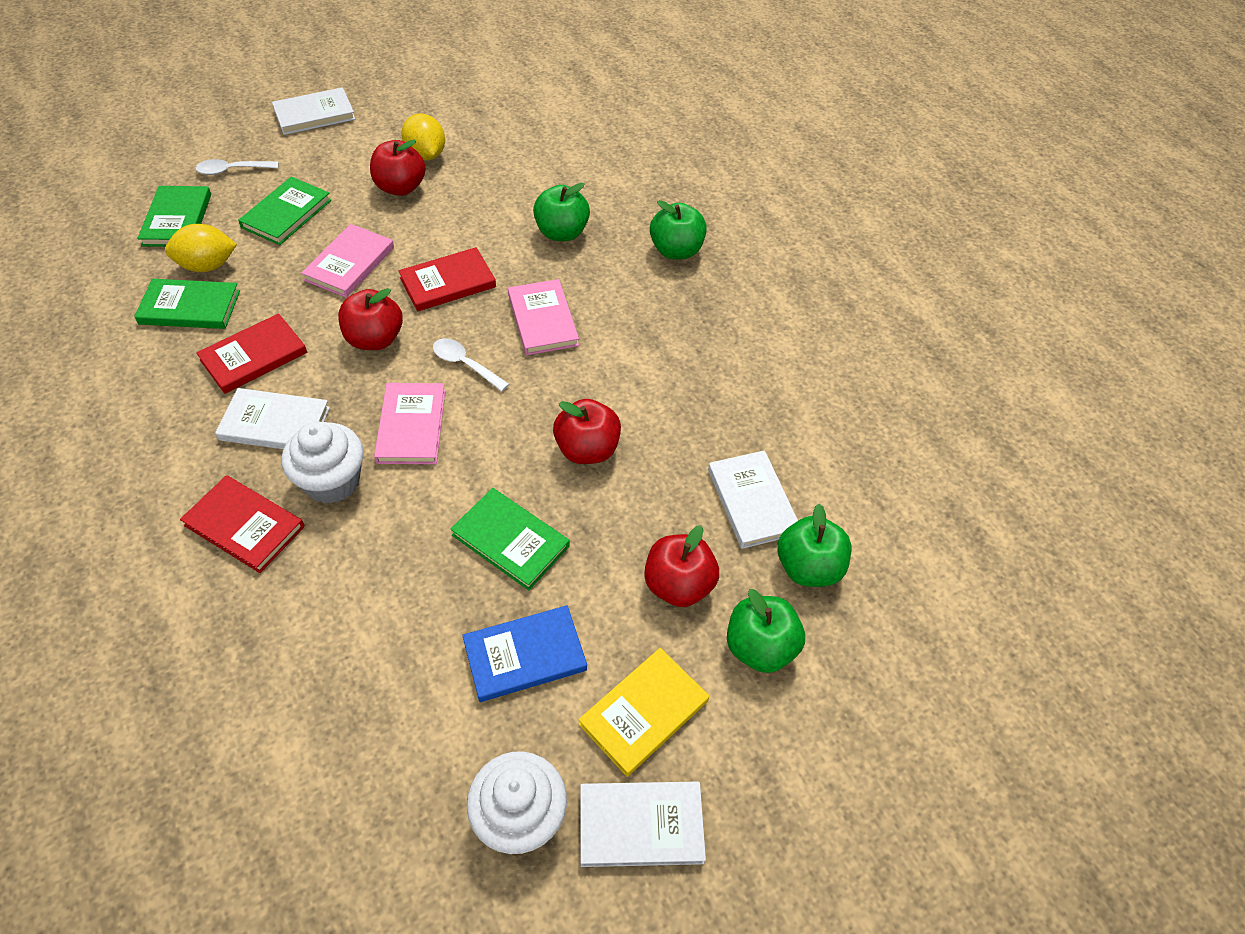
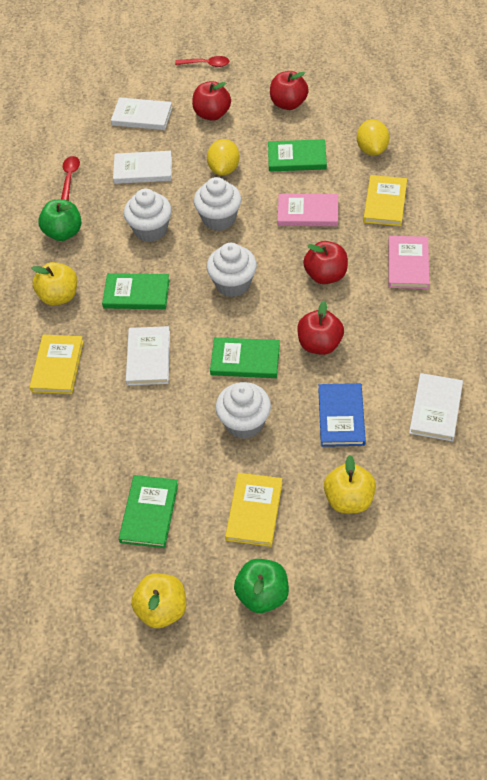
green apple: [533,183,590,241] [650,200,707,259] [727,589,805,673] [777,504,851,587] = 4 -> [38,199,81,241] [234,559,289,613] = 2
pink book: [301,224,394,298] [374,383,445,464] [508,279,579,355] = 3 -> [277,194,338,226] [388,236,430,289] = 2
red book: [180,475,305,573] [196,313,307,394] [399,247,496,312] = 3 -> none = 0
red spoon: none = 0 -> [61,156,80,200] [175,56,230,67] = 2
white cupcake: [282,421,364,504] [467,751,567,854] = 2 -> [124,189,172,242] [194,177,241,231] [207,243,257,297] [216,382,271,439] = 4
white spoon: [196,159,279,175] [433,338,509,392] = 2 -> none = 0
yellow apple: none = 0 -> [32,262,77,306] [131,573,186,628] [324,455,376,513] = 3
yellow book: [578,648,709,777] = 1 -> [30,335,84,394] [225,473,282,547] [363,175,407,226] = 3

